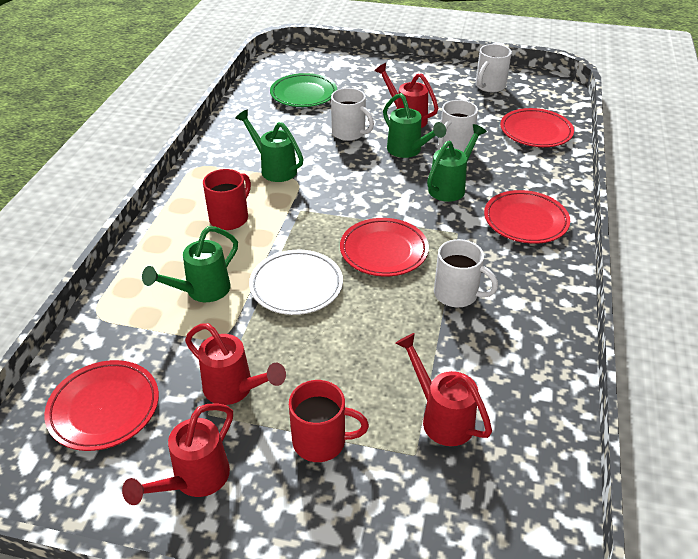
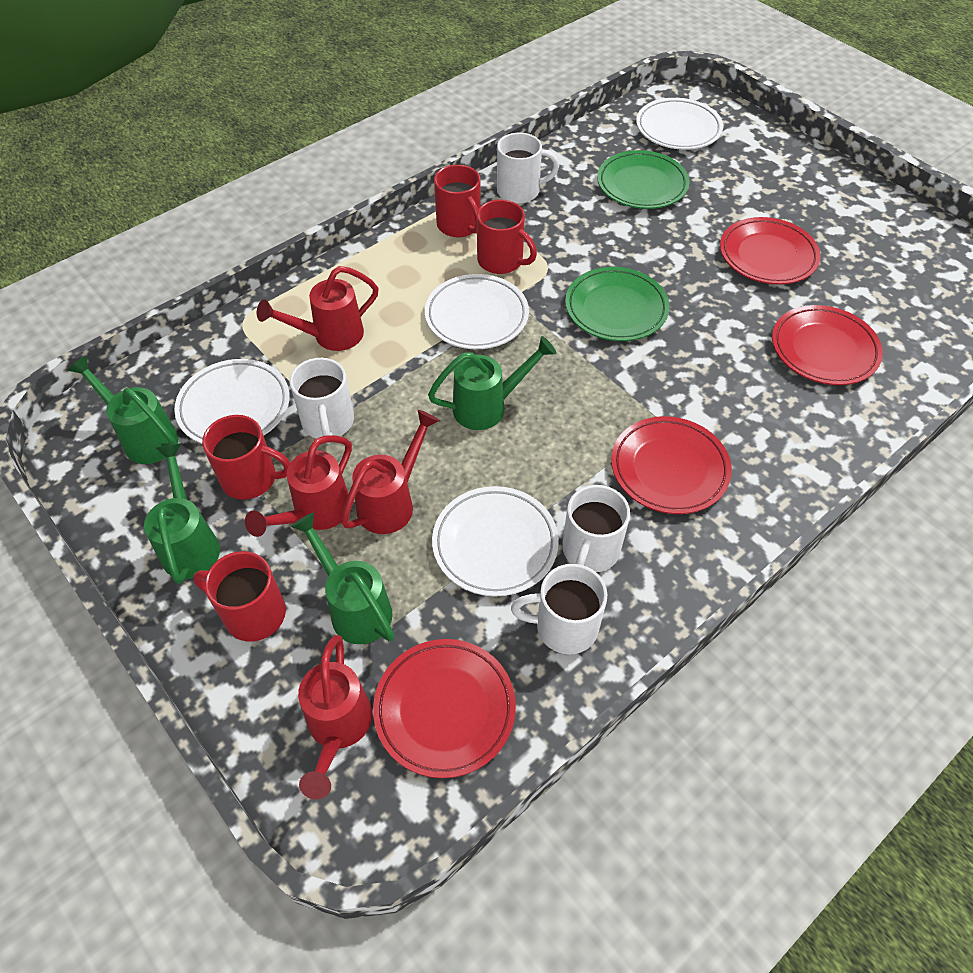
green plate: [270,73,337,107] = 1 -> [565,267,670,341] [597,150,690,209] = 2
red mug: [203,169,251,230] [289,380,369,462] = 2 -> [193,551,286,642] [202,415,290,500] [434,165,480,237] [477,199,537,274] = 4
white plate: [249,250,343,315] = 1 -> [174,359,290,444] [425,274,529,349] [432,486,559,596] [636,98,723,150] = 4

